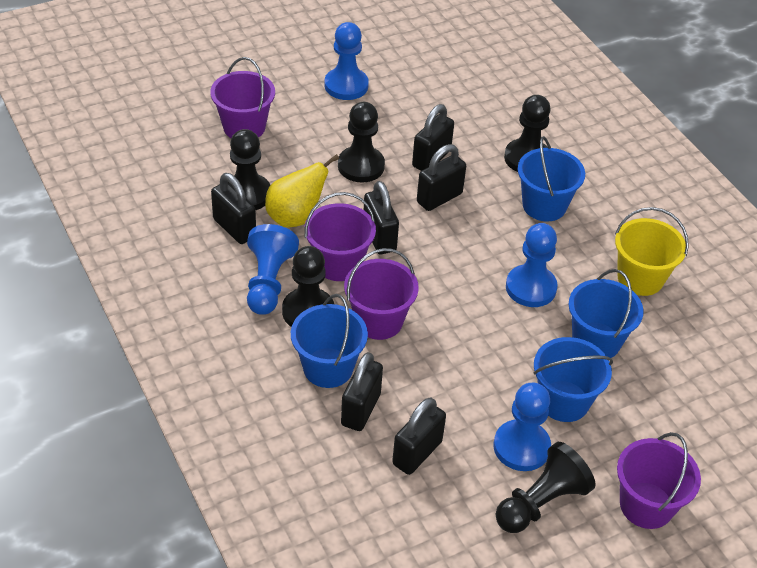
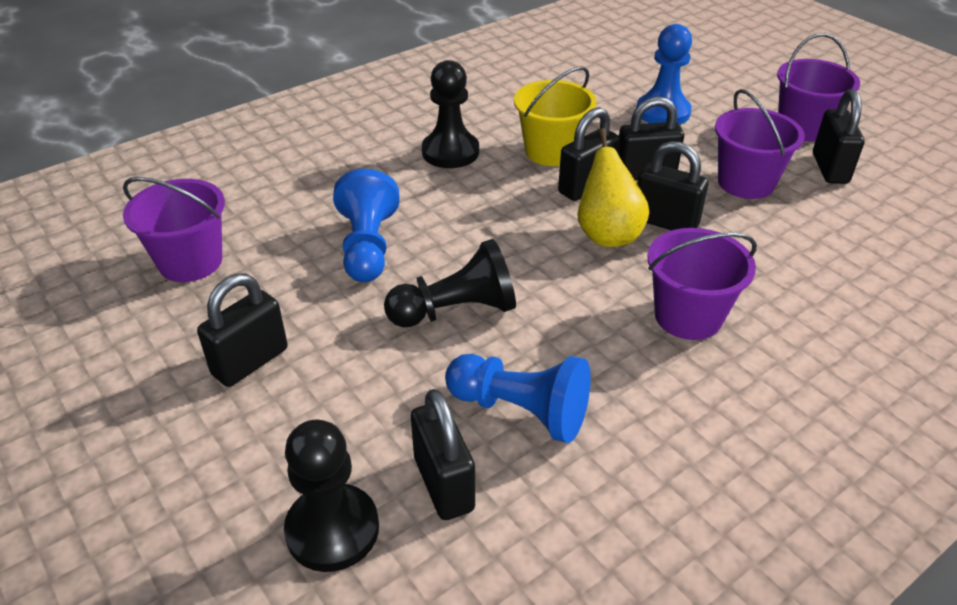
black pawn: [228,129,270,210] [282,246,334,327] [338,102,385,183] [496,442,596,533] [504,95,551,172] = 5 -> [284,420,379,572] [384,239,516,327] [422,60,479,168] = 3
blue bucket: [291,294,368,388] [518,136,585,221] [533,337,613,422] [568,269,644,358] = 4 -> none = 0
blue pawn: [247,224,299,315] [325,22,369,100] [494,382,551,471] [506,223,558,307] = 4 -> [333,169,399,282] [445,354,591,443] [637,24,692,125] = 3

